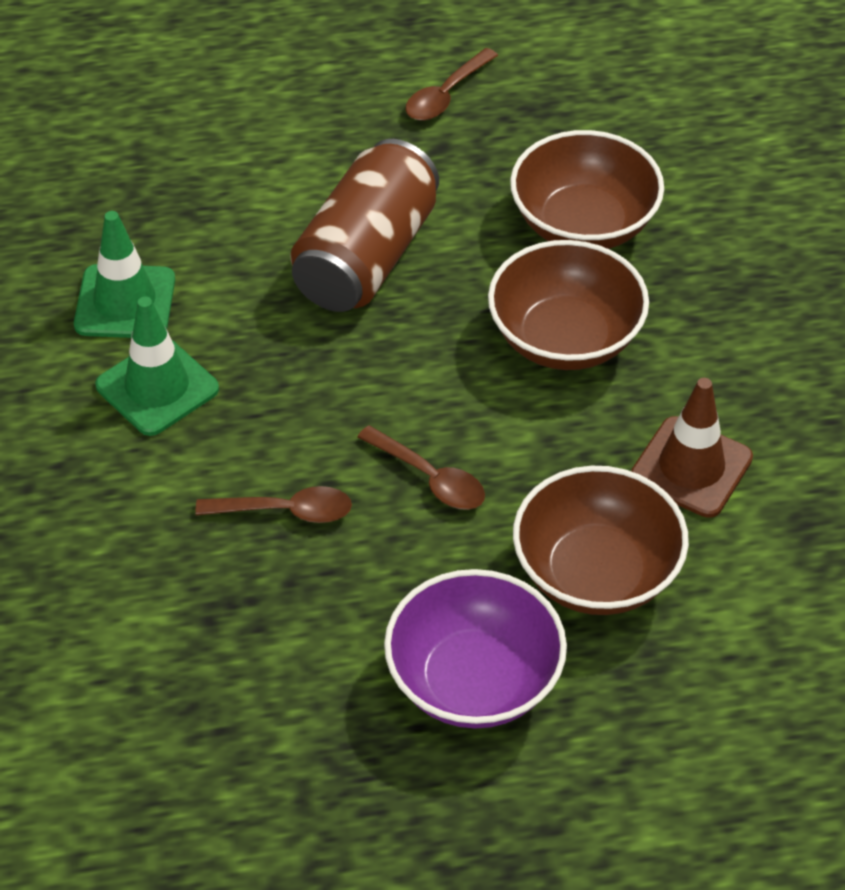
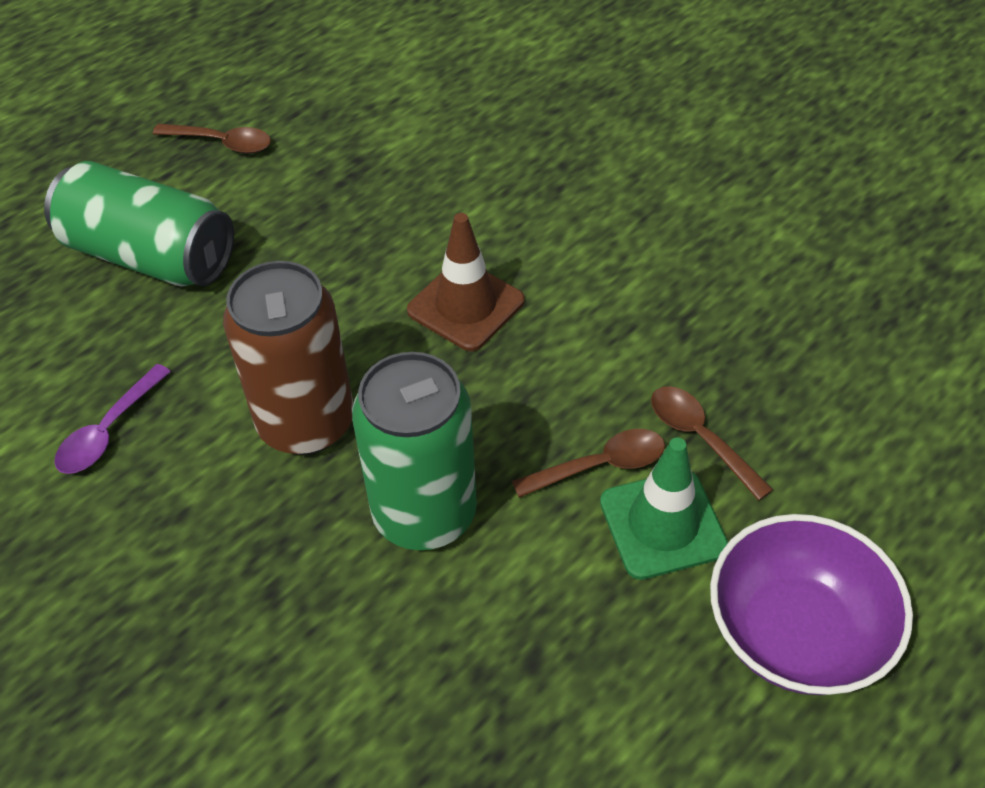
brown bowl: [488,240,649,370] [510,130,664,249] [513,466,689,615] = 3 -> none = 0
green can: none = 0 -> [44,161,234,287] [352,352,477,550] = 2
green traffic cone: [74,211,175,338] [95,297,219,436] = 2 -> [600,437,728,580] = 1
purple spoon: none = 0 -> [54,364,171,474] = 1

